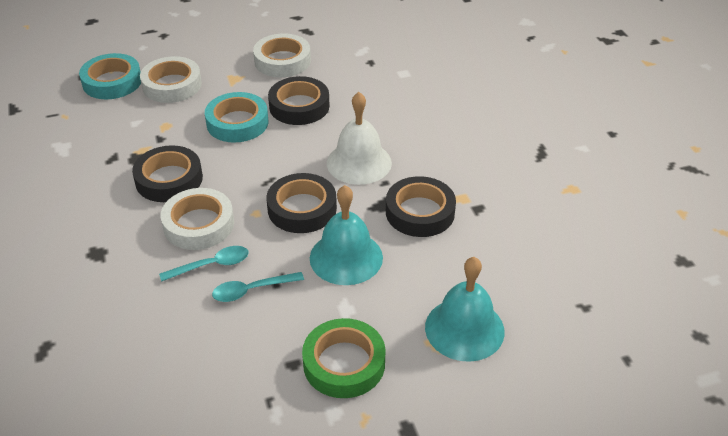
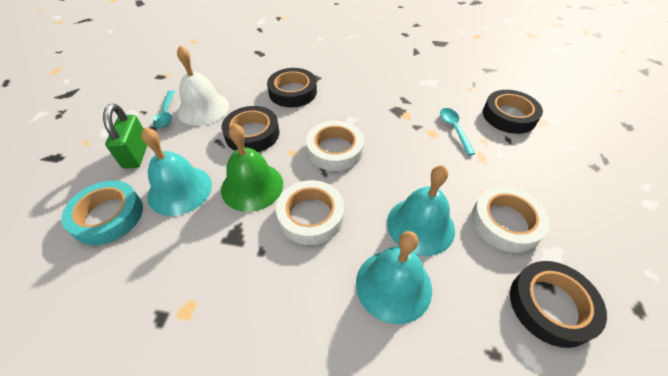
green bell: none = 0 -> [221,124,283,212] = 1
green padlock: none = 0 -> [103,104,147,169] = 1
green tape: [302,318,386,398] = 1 -> none = 0
turquoise bell: [310,185,383,285] [425,257,505,362] = 2 -> [141,127,212,216] [356,231,432,325] [387,165,455,256] = 3
turquoise tape: [79,53,141,99] [205,92,268,143] = 2 -> [61,180,143,245] = 1

